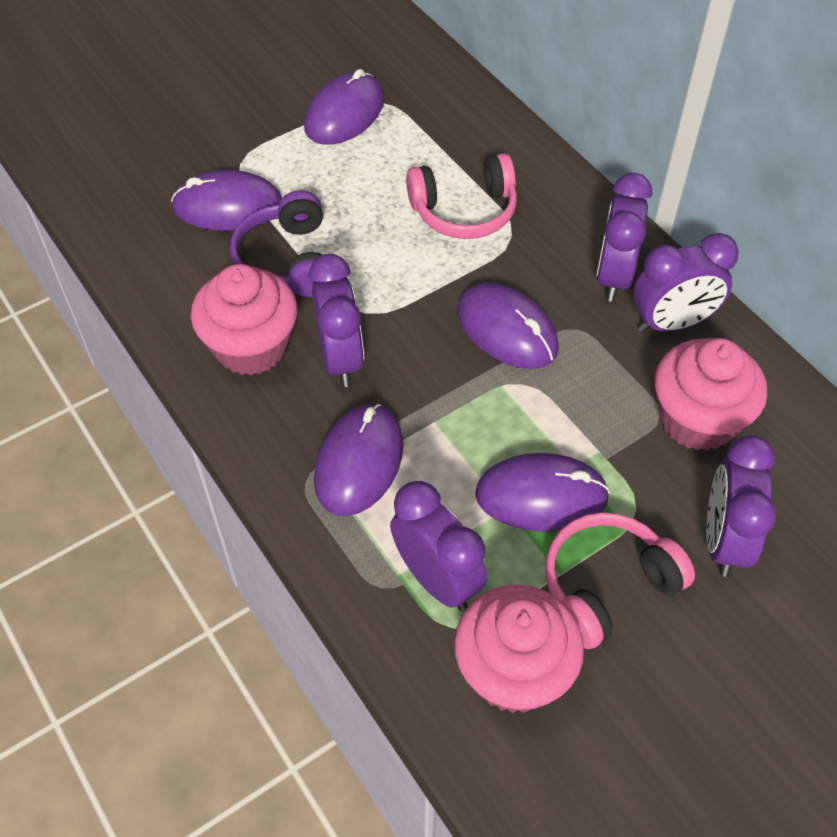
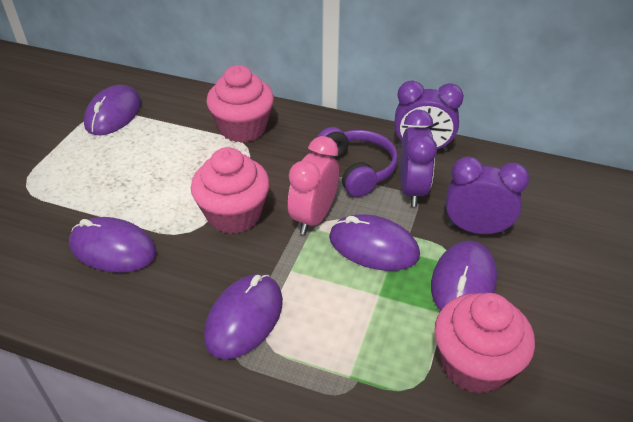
pink clock: none = 0 -> [288,136,339,235] = 1
pink headphones: [406,153,517,239] [545,512,695,649] = 2 -> none = 0
purple clock: [309,254,364,387] [390,481,487,611] [596,173,652,302] [633,233,739,333] [706,435,776,577] = 5 -> [394,81,464,151] [400,110,437,207] [446,156,529,235] = 3

